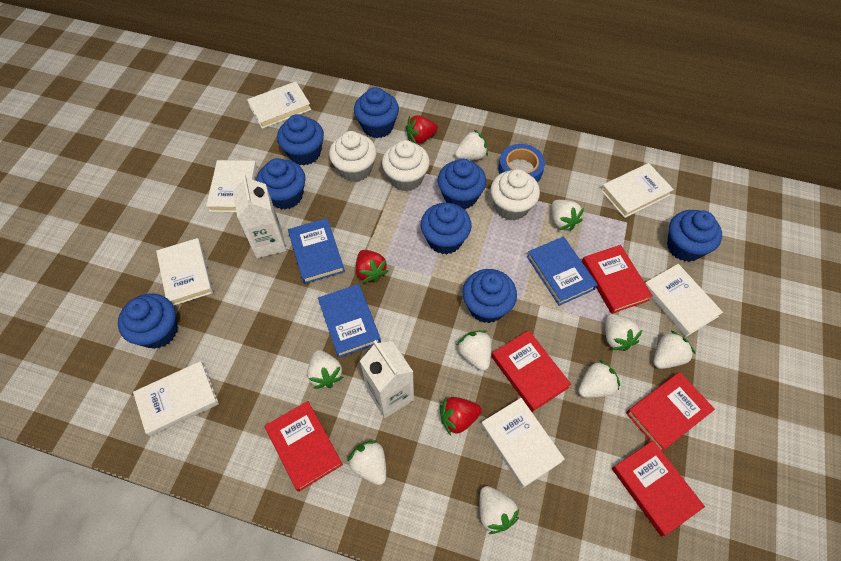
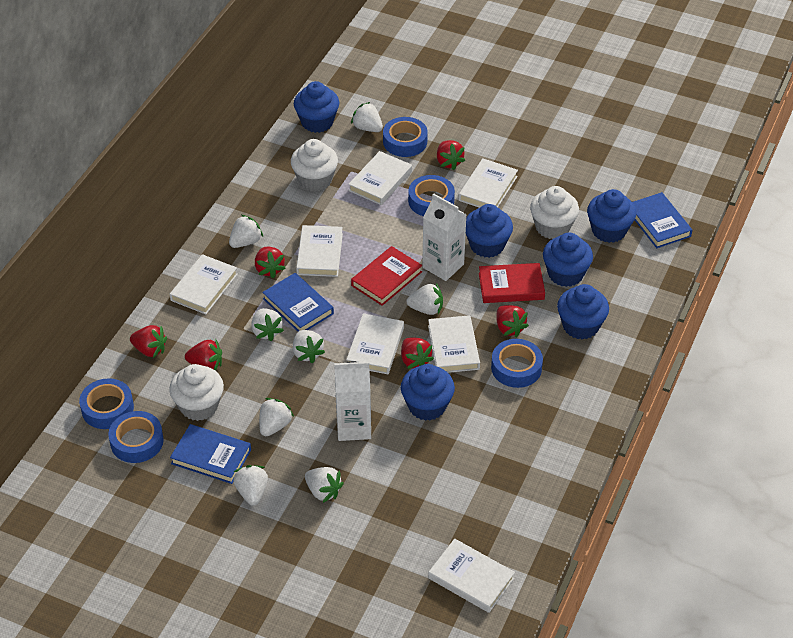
blue cupcake: [118,293,178,349] [256,158,306,210] [277,114,324,165] [354,87,399,138] [421,203,472,254] [438,159,486,209] [463,269,517,323] [667,210,722,262] = 8 -> [294,81,339,133] [401,364,455,421] [466,204,513,258] [543,233,593,287] [557,284,609,340] [587,189,636,243] = 6
blue tape: [498,144,545,183] = 1 -> [79,378,134,429] [108,411,164,463] [383,117,428,157] [408,175,455,216] [491,339,543,388] = 5
red book: [265,401,343,492] [491,330,571,412] [582,245,653,314] [612,440,705,537] [626,372,715,451] = 5 -> [351,246,422,306] [479,263,545,303] = 2
red strawberry: [356,250,388,283] [406,115,438,144] [440,397,482,435] = 3 -> [130,325,167,358] [185,339,222,371] [255,247,286,278] [401,337,434,369] [437,140,465,170] [496,305,529,337] = 6
white strawberry: [307,350,343,389] [348,440,386,485] [455,130,488,160] [457,330,491,371] [480,486,519,534] [551,200,584,231] [578,360,620,398] [606,314,642,351] [654,331,695,369] = 9 -> [229,215,263,248] [233,465,268,506] [252,308,284,341] [259,398,294,436] [293,330,325,363] [305,467,344,503] [351,102,383,132] [406,283,443,315] = 8

